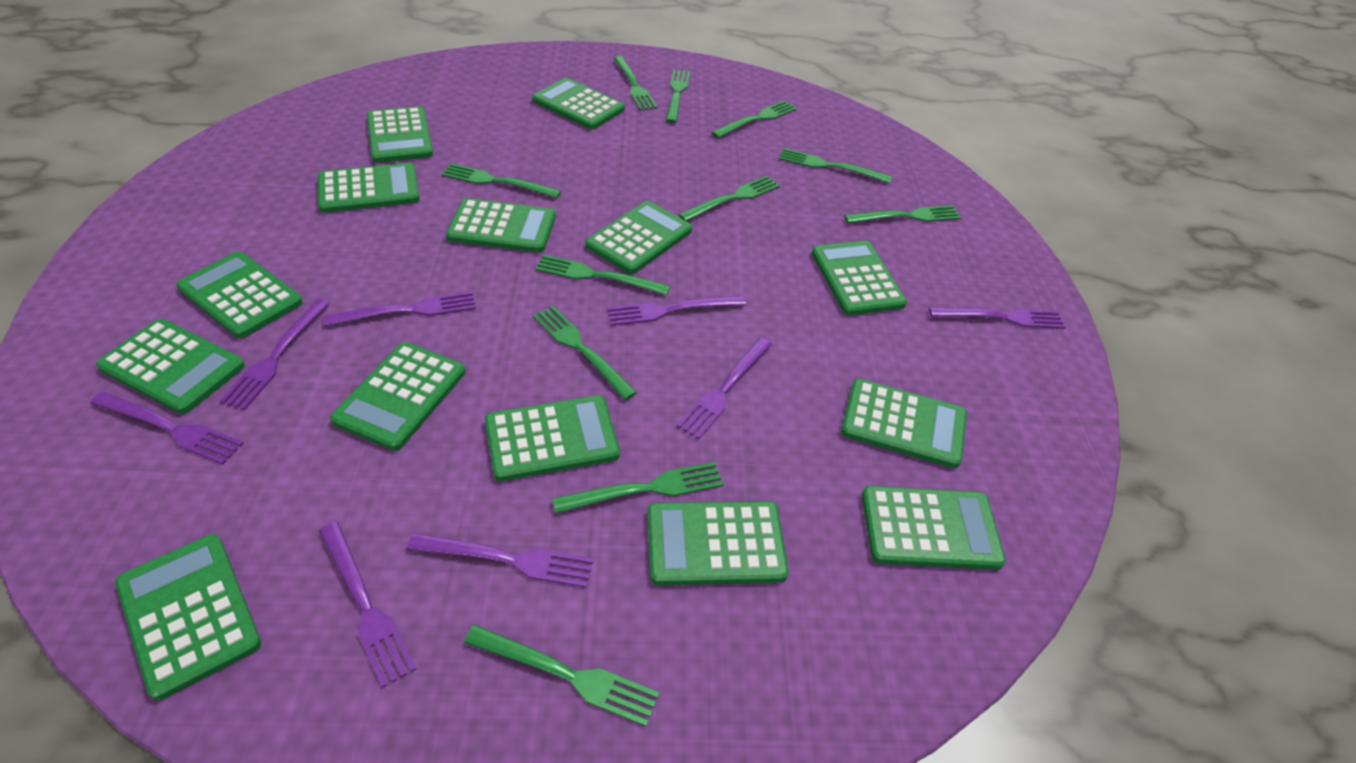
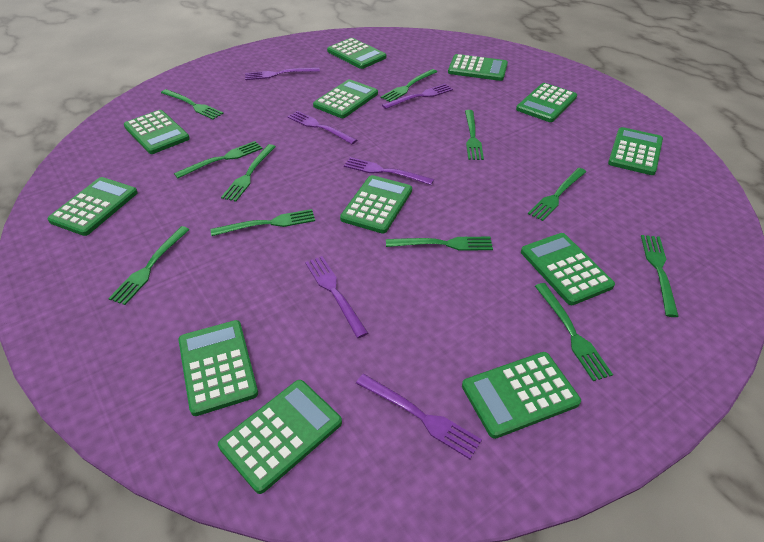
green calculator: [96,319,245,414] [115,535,261,701] [176,252,303,339] [318,163,420,213] [330,342,466,451] [367,107,433,163] [446,198,556,253] [485,395,620,482] [532,78,625,130] [586,201,692,274] [647,502,788,585] [811,241,907,316] [841,379,967,469] [862,486,1006,570] = 14 -> [47,177,138,236] [124,110,190,154] [178,320,258,416] [218,380,342,494] [313,79,378,118] [327,38,386,69] [340,175,412,234] [448,54,508,81] [462,352,581,439] [516,83,577,122] [521,233,615,305] [608,127,663,175] = 12
purple fork: [90,392,244,464] [219,299,330,410] [319,522,416,688] [323,291,476,327] [407,533,594,588] [607,296,746,326] [676,338,772,439] [929,307,1065,329] = 8 -> [245,67,320,80] [287,111,357,144] [305,256,368,338] [344,157,434,185] [356,374,482,459] [382,84,453,109] = 6

